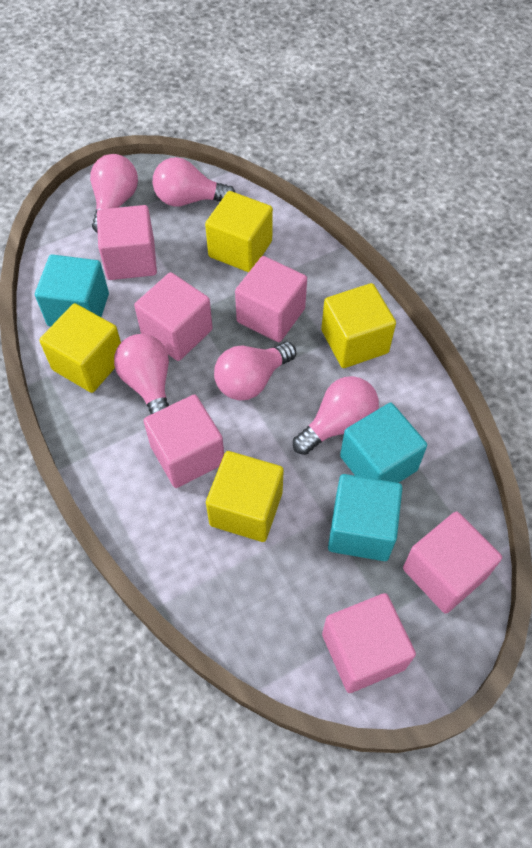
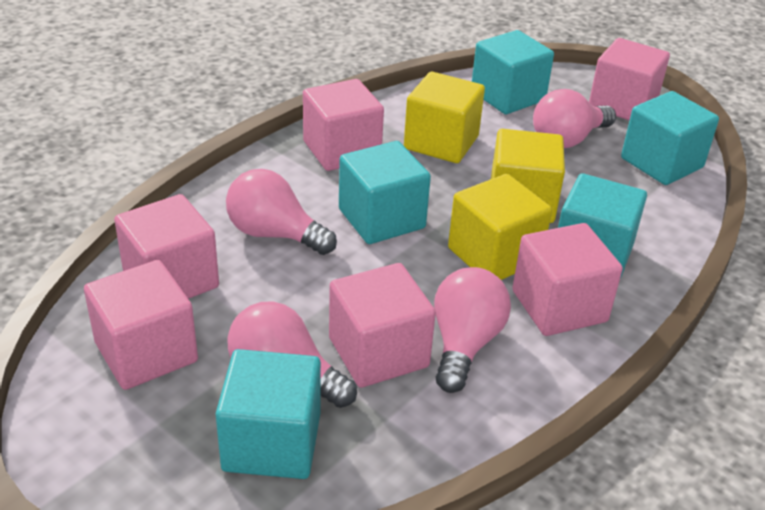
pink light bulb: [90,154,138,233] [114,334,169,414] [152,157,236,206] [214,342,296,400] [293,376,379,455] = 5 -> [226,169,337,255] [227,302,357,408] [434,267,511,393] [533,89,616,148] = 4
turquoise cube: [35,254,109,327] [328,474,402,561] [340,403,427,483] = 3 -> [215,349,321,479] [339,141,431,244] [472,30,554,114] [558,173,647,279] [621,91,719,185] = 5
yellow cube: [39,303,121,393] [205,191,273,272] [206,451,284,542] [321,283,396,368] = 4 -> [404,72,485,163] [448,174,552,280] [491,129,565,223] = 3

